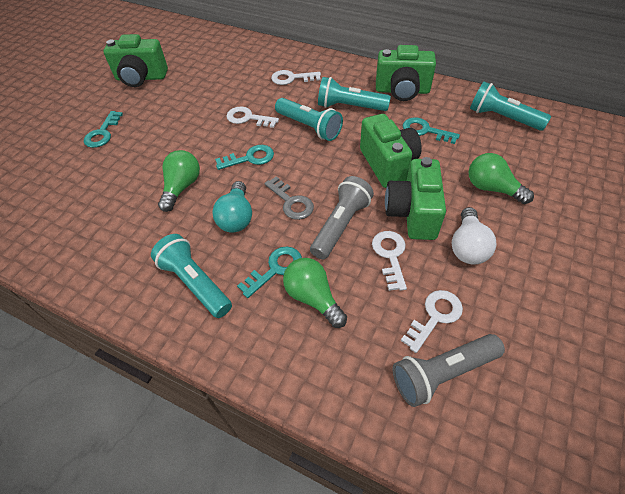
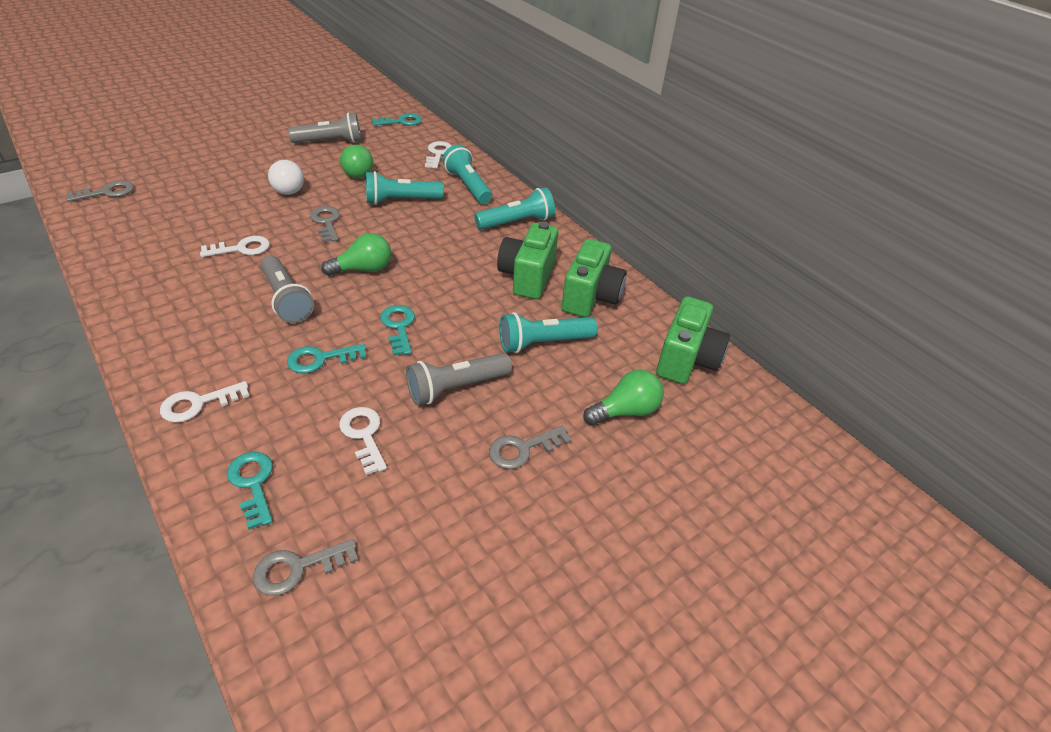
green camera: [103,34,168,87] [360,114,422,188] [376,45,436,101] [385,157,446,240] = 4 -> [497,221,558,299] [562,239,627,317] [656,296,730,384] = 3
grey flashlight: [310,176,374,260] [393,334,505,407] = 2 -> [260,256,314,323] [288,113,361,143] [406,353,512,405] = 3
grey key: [264,176,314,220] = 1 -> [66,180,134,202] [253,539,358,596] [310,206,340,242] [489,426,571,469] = 4
turquoise light bulb: [212,181,252,233] = 1 -> none = 0

